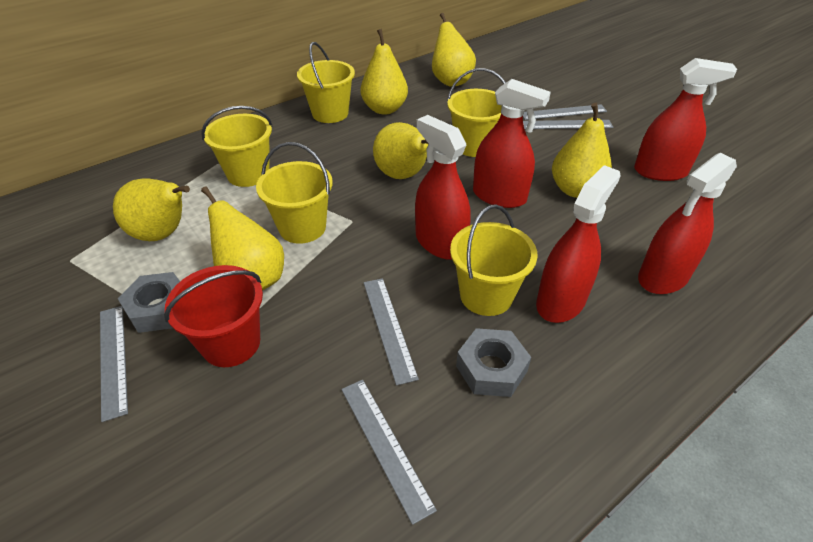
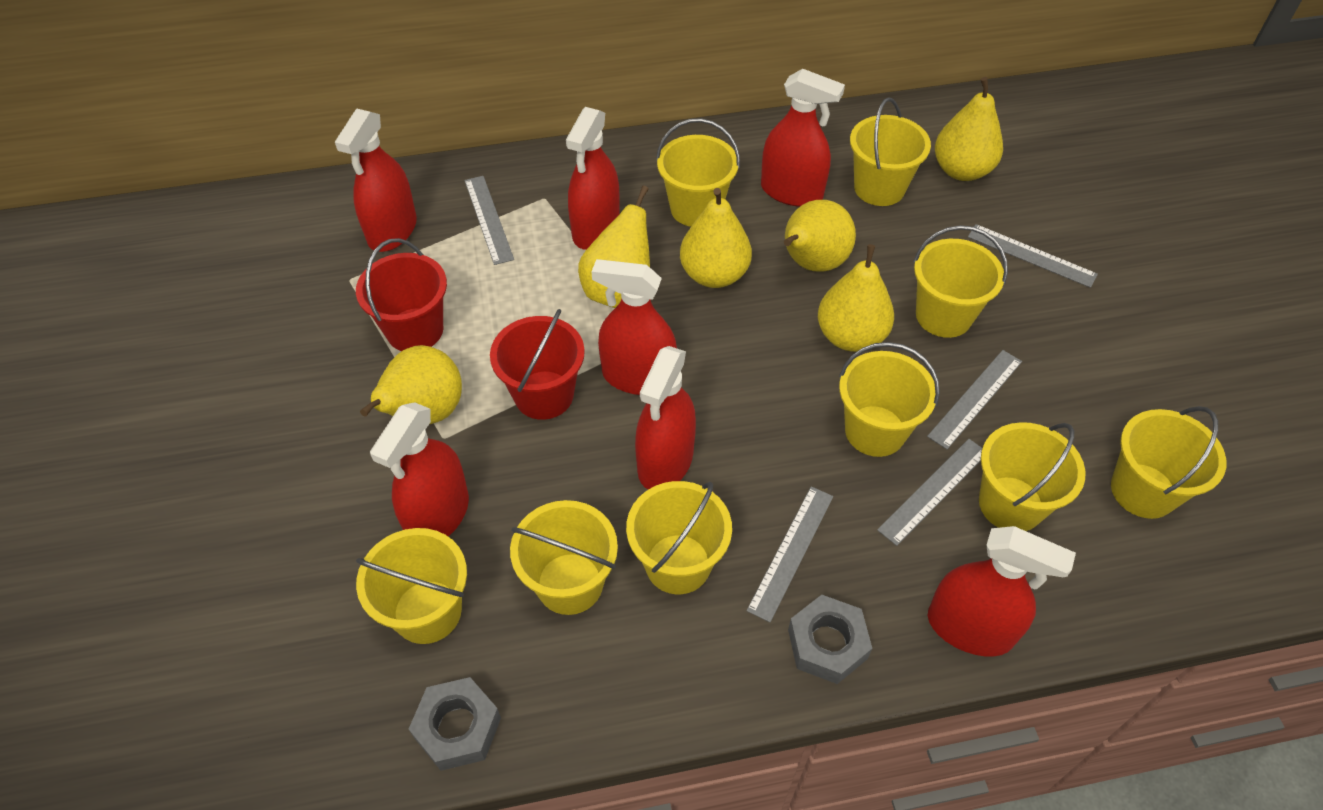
red bucket: [164,265,263,367] = 1 -> [356,238,447,351] [490,309,585,420] = 2
red spray bottle: [415,115,471,260] [473,79,551,208] [536,165,621,323] [634,58,737,181] [638,153,737,294] = 5 -> [335,109,417,252] [370,402,469,537] [566,107,620,250] [592,259,677,395] [635,346,696,490] [761,69,845,207] [928,526,1076,657] = 7
yellow bucket: [201,106,273,187] [256,142,333,244] [297,42,355,123] [447,68,506,157] [450,204,538,316] = 5 -> [356,528,467,644] [510,500,618,615] [626,481,732,594] [656,118,740,227] [839,342,940,457] [850,97,931,206] [913,225,1008,338] [979,422,1085,531] [1111,406,1226,519] = 9

